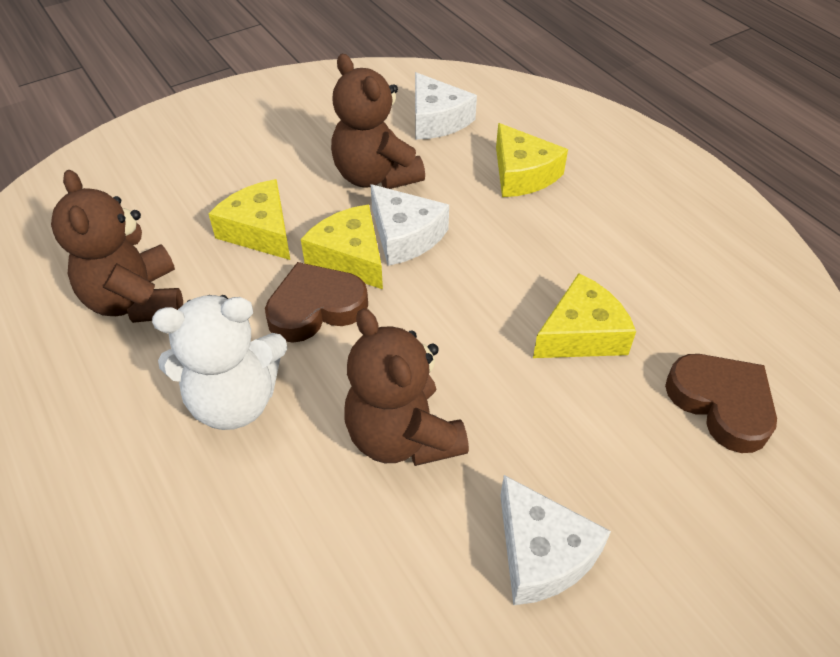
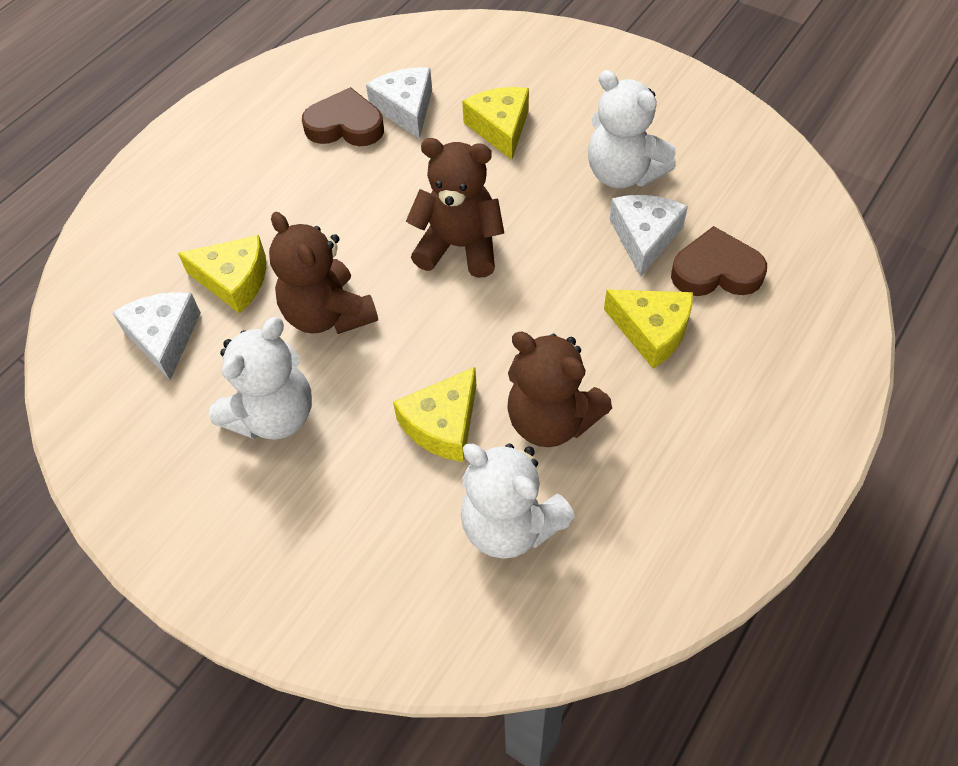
white teddy bear: [152,295,287,430] = 1 -> [209,317,312,440] [461,443,575,559] [588,70,676,189] = 3

